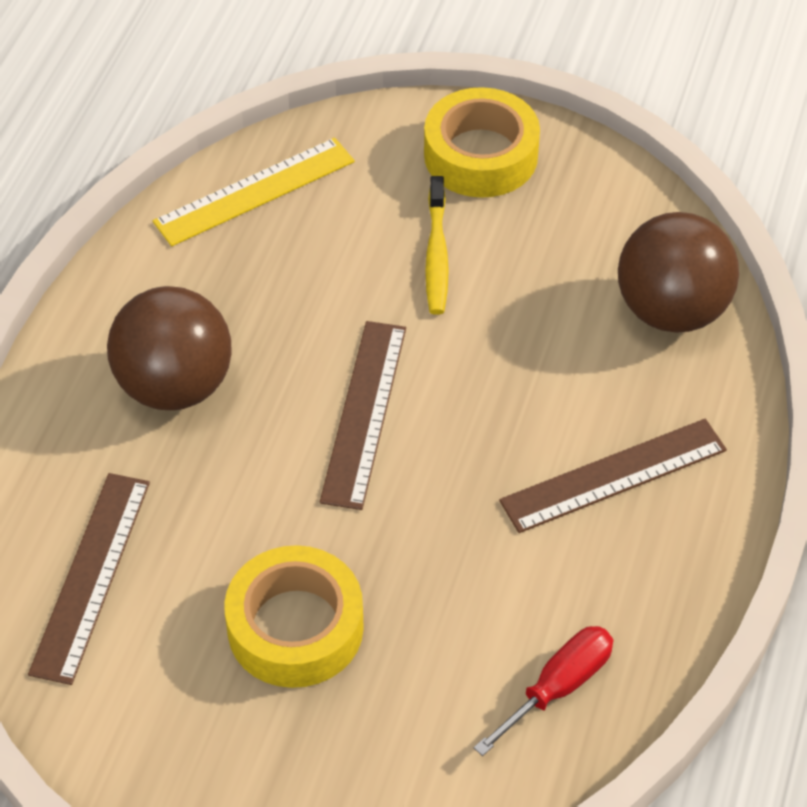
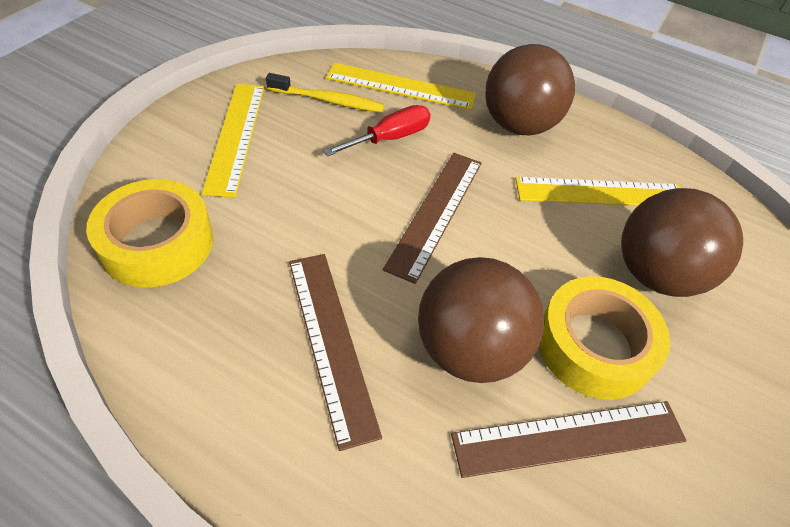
brown ball: [107,286,232,410] [618,212,739,333] = 2 -> [418,257,545,383] [485,44,575,135] [621,188,743,297] = 3
yellow ruler: [153,138,355,246] = 1 -> [201,84,265,197] [326,63,476,110] [515,177,681,206] = 3

